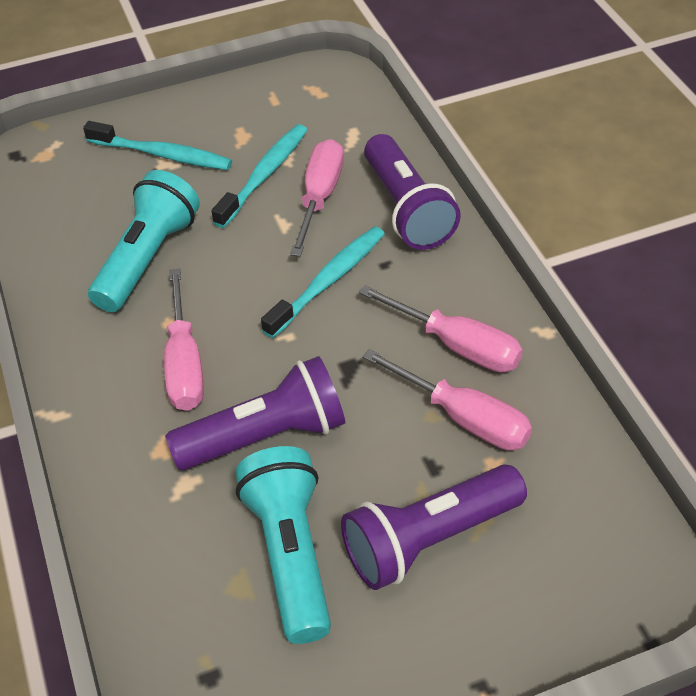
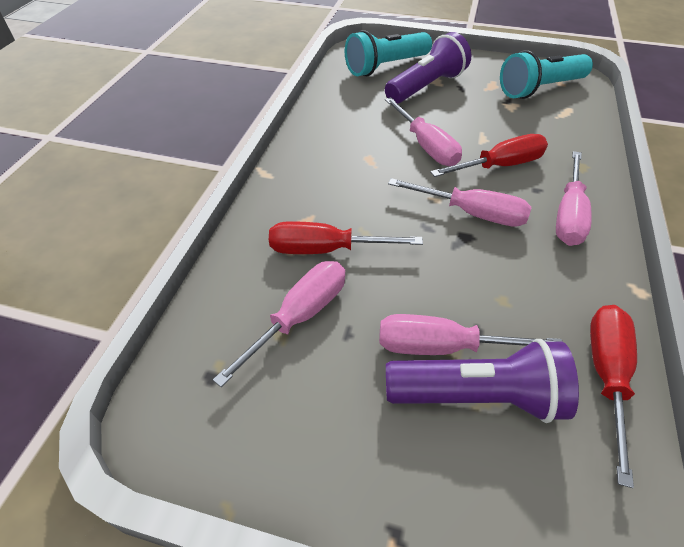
pink screwdriver: [164,269,204,411] [290,139,344,257] [359,285,523,372] [362,349,532,450] = 4 -> [213,261,345,387] [379,314,562,355] [385,97,462,166] [388,178,531,227] [556,151,592,246] = 5
purple flashlight: [165,356,345,470] [341,464,527,590] [364,134,461,250] = 3 -> [385,32,471,104] [386,339,579,423] = 2
red screwdriver: none = 0 -> [269,221,423,254] [430,134,548,177] [590,305,637,488] = 3
turquoise toothbrush: [83,121,232,170] [212,124,307,228] [261,226,385,338] = 3 -> none = 0

